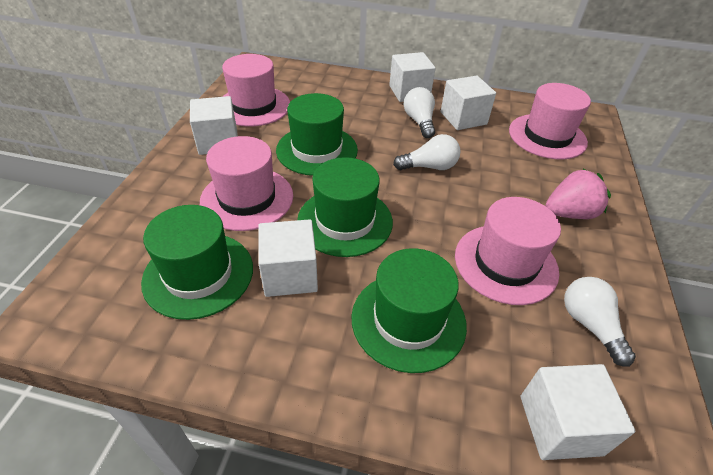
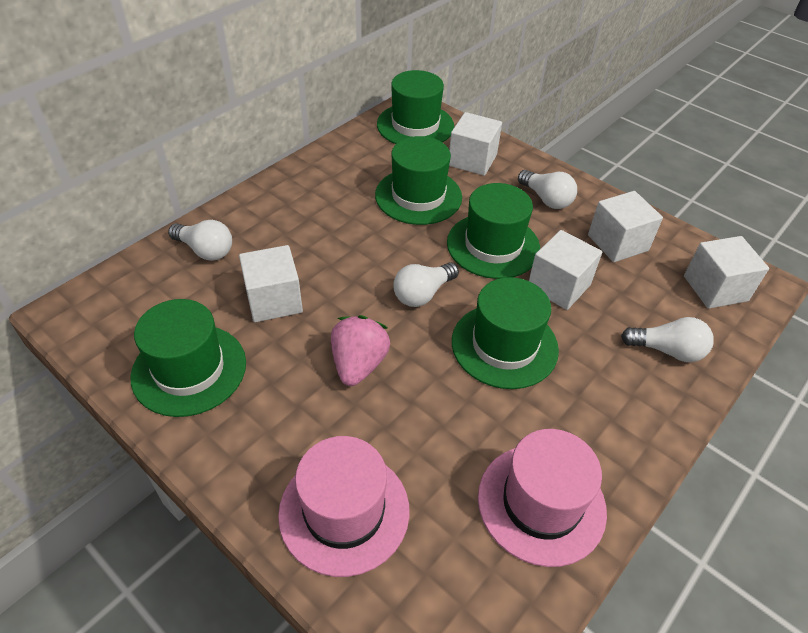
green hat: [141,205,253,320] [276,93,358,176] [297,157,393,257] [351,248,467,373] = 4 -> [131,299,246,417] [375,136,462,225] [377,70,454,144] [447,183,540,279] [452,277,559,389] = 5
pink hat: [200,136,293,231] [222,54,290,127] [455,197,561,305] [509,83,591,159] = 4 -> [278,436,410,577] [478,429,607,567] = 2
white light bulb: [393,134,461,170] [404,87,435,138] [564,277,636,367] = 3 -> [168,220,232,261] [393,263,459,307] [518,170,577,209] [621,317,714,362] = 4

